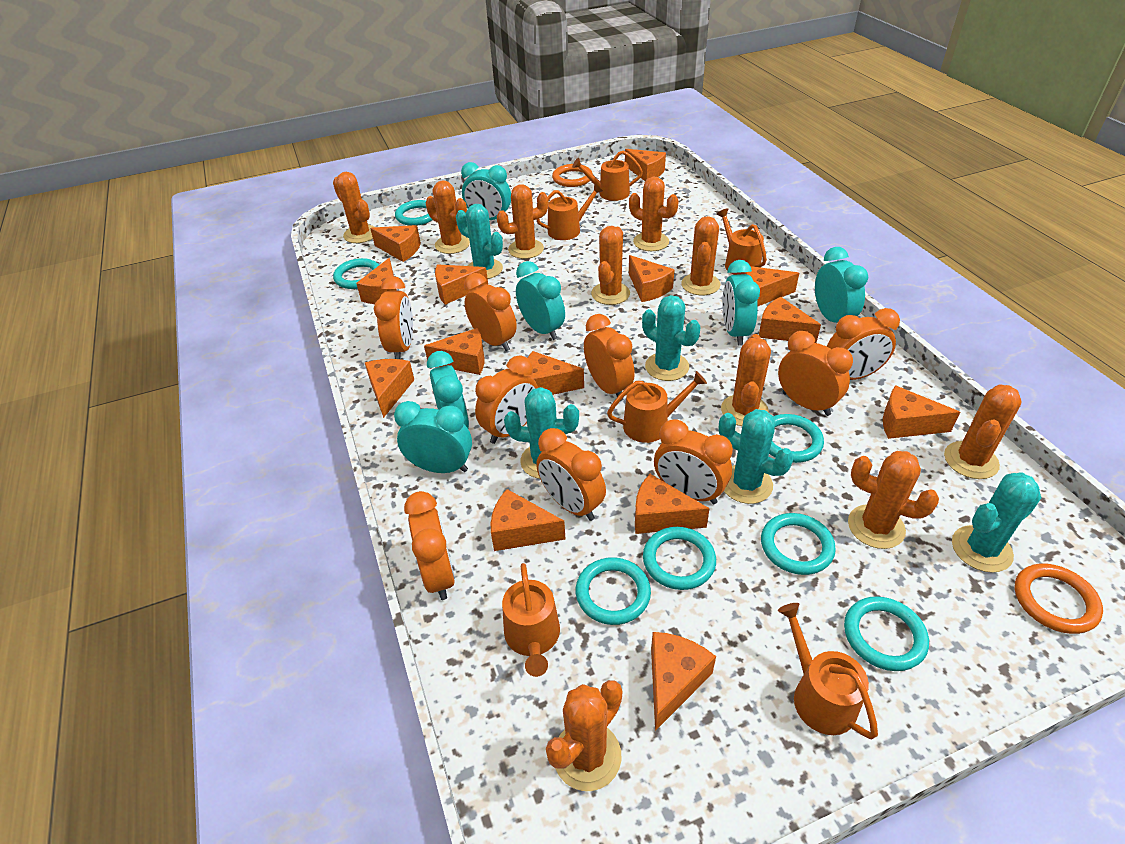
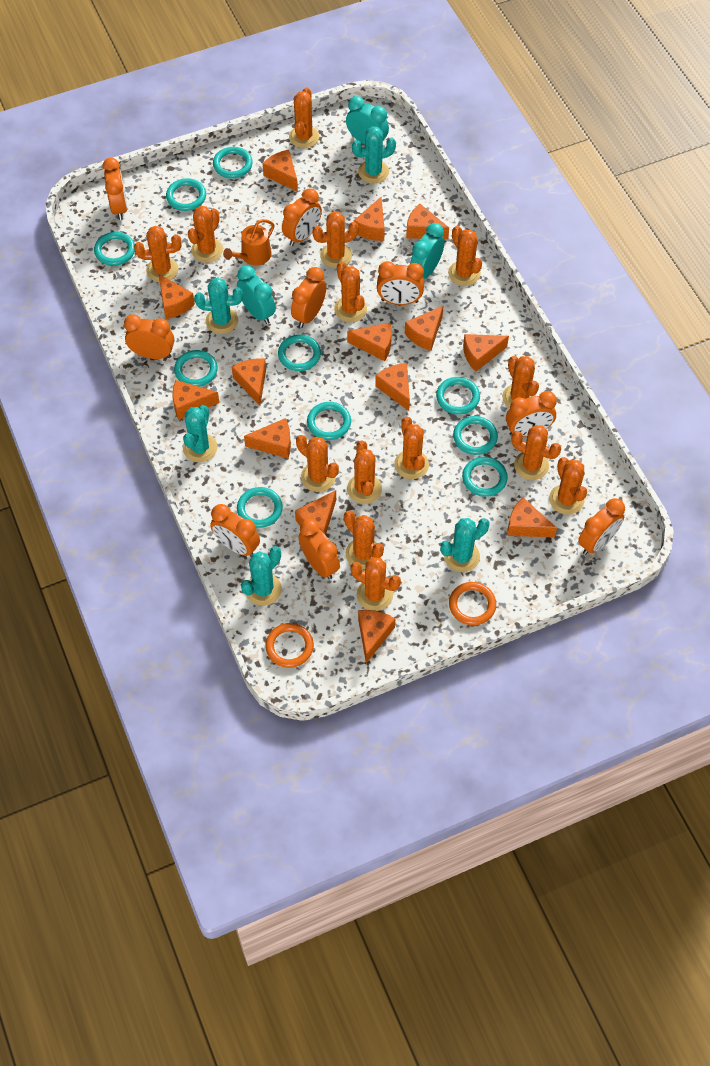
orange cactus: [333,172,374,243] [426,180,470,254] [497,184,549,259] [546,680,622,791] [591,226,630,305] [629,177,679,251] [681,216,721,295] [721,334,771,426] [848,451,939,549] [944,384,1022,479] = 10 -> [134,226,182,282] [188,206,223,263] [289,87,319,148] [296,435,339,492] [312,212,359,268] [334,262,367,322] [344,510,384,570] [347,440,382,504] [350,557,401,611] [394,417,429,479] [448,226,482,286] [502,356,539,409] [512,425,561,480] [549,457,587,515] = 14
orange watering can: [502,563,560,677] [536,183,603,240] [572,151,643,201] [607,371,707,443] [717,208,767,275] [778,603,878,739] = 6 -> [223,219,274,265] = 1
turquoise clock: [394,401,472,473] [427,351,469,428] [461,162,511,220] [516,261,565,340] [722,260,760,346] [815,247,868,323] = 6 -> [237,266,276,324] [346,96,389,144] [410,223,445,279] = 3
turquoise ring: [333,258,379,289] [395,200,432,226] [576,557,651,625] [643,527,716,590] [761,513,836,575] [769,414,824,463] [844,596,929,671] = 7 -> [94,232,135,266] [166,178,206,211] [174,350,218,387] [213,147,253,178] [237,487,283,528] [278,335,321,371] [307,402,351,440] [436,377,480,415] [453,416,498,455] [462,457,508,497] = 10

